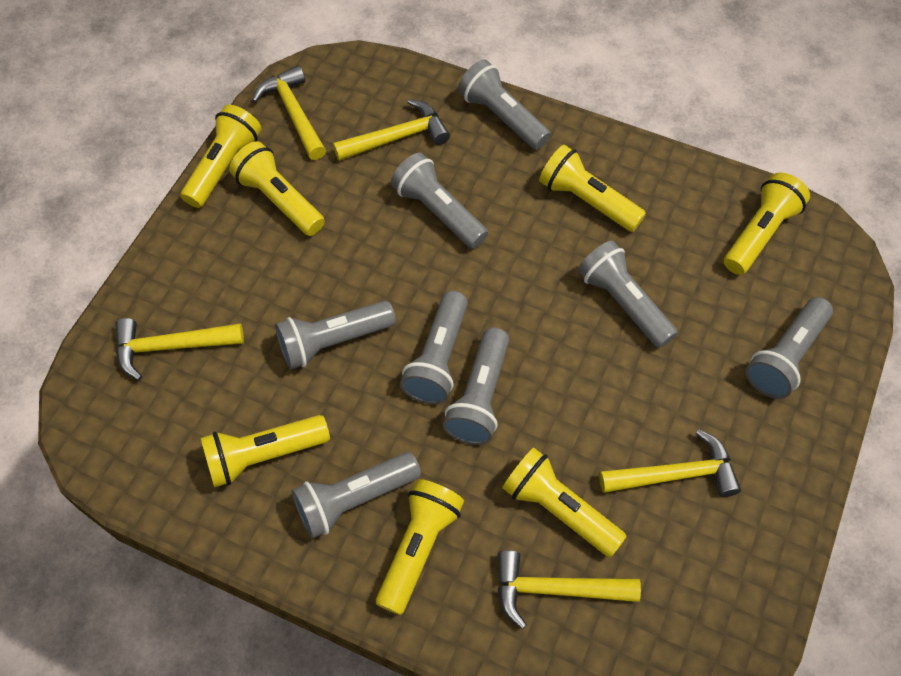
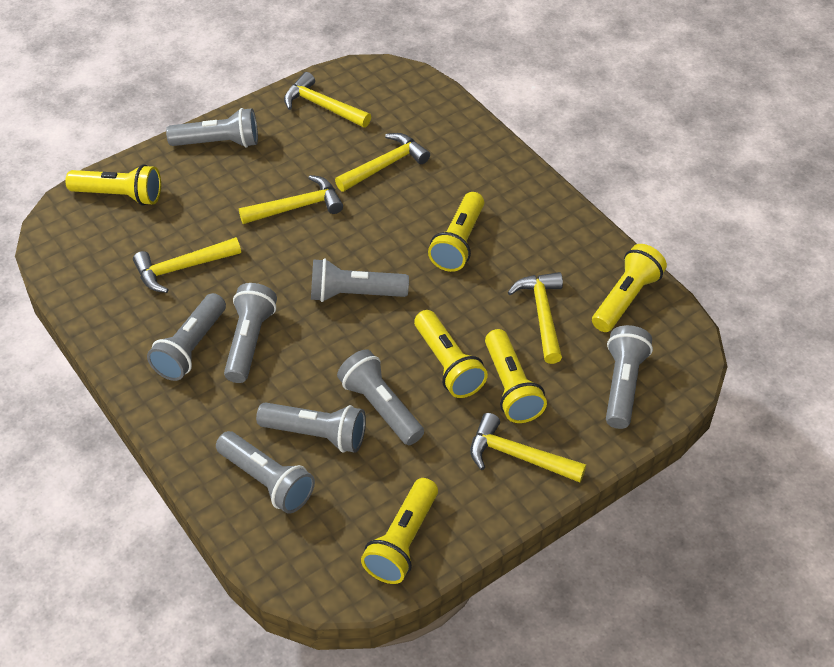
yellow flashlight: [181,104,262,208] [201,415,330,487] [229,141,325,236] [376,479,464,615] [502,447,627,557] [539,145,646,232] [724,173,810,275] = 7 -> [65,164,161,205] [361,478,438,584] [414,310,488,398] [428,192,484,272] [485,329,547,423] [592,244,667,332] = 6
yellow hammer: [115,318,244,380] [252,65,326,160] [333,99,450,161] [498,550,641,629] [599,429,741,497] = 5 -> [133,237,241,293] [239,175,343,224] [284,72,371,128] [335,133,430,192] [470,413,586,483] [507,272,563,364] = 6

